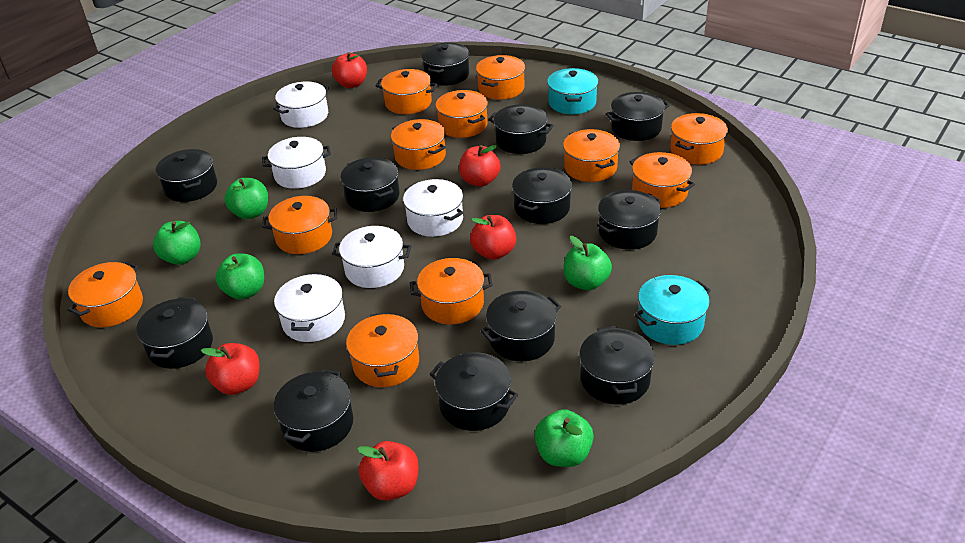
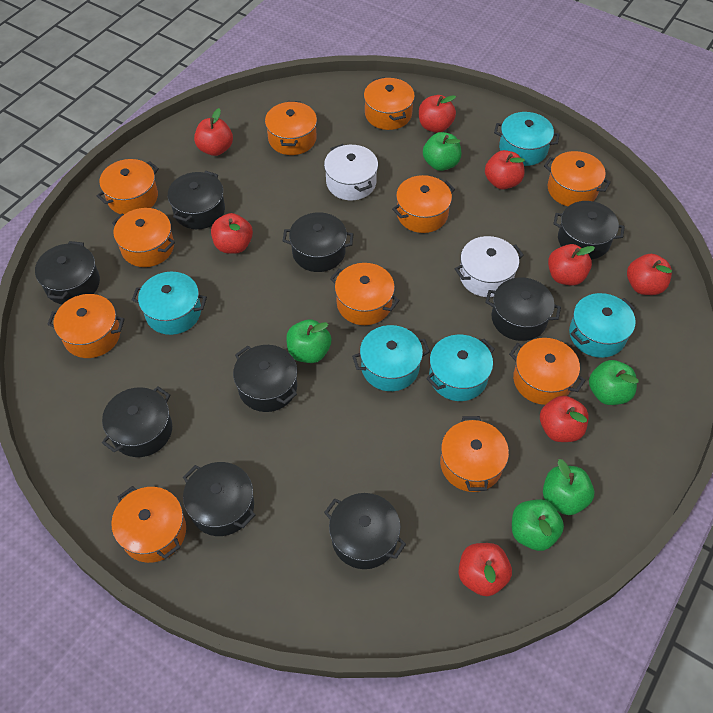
black pot: [136,297,213,369] [156,149,217,202] [273,369,353,452] [340,157,400,212] [421,43,469,86] [430,352,518,431] [481,290,561,361] [488,104,554,154] [512,167,572,224] [579,326,655,405] [597,190,661,250] [605,92,670,141] = 12 -> [35,241,100,305] [102,386,172,457] [168,171,225,229] [183,462,255,536] [233,345,297,412] [283,212,353,272] [324,493,406,569] [485,277,561,341] [553,201,625,260] = 9
red apple: [201,343,259,395] [332,52,367,88] [357,441,419,501] [459,145,501,187] [470,215,516,260] = 5 -> [194,108,233,156] [211,213,253,254] [419,95,456,133] [459,543,512,596] [485,150,525,189] [540,396,589,442] [548,244,595,286] [627,254,672,295] = 8
turquoise pot: [547,68,598,114] [635,275,711,345] = 2 -> [132,272,207,335] [352,325,430,391] [426,335,495,401] [494,112,560,166] [569,293,636,358] = 5
white pot: [262,137,331,189] [273,82,329,128] [274,273,345,342] [332,226,411,288] [403,179,463,237] = 5 -> [324,144,378,200] [455,236,524,297] = 2

